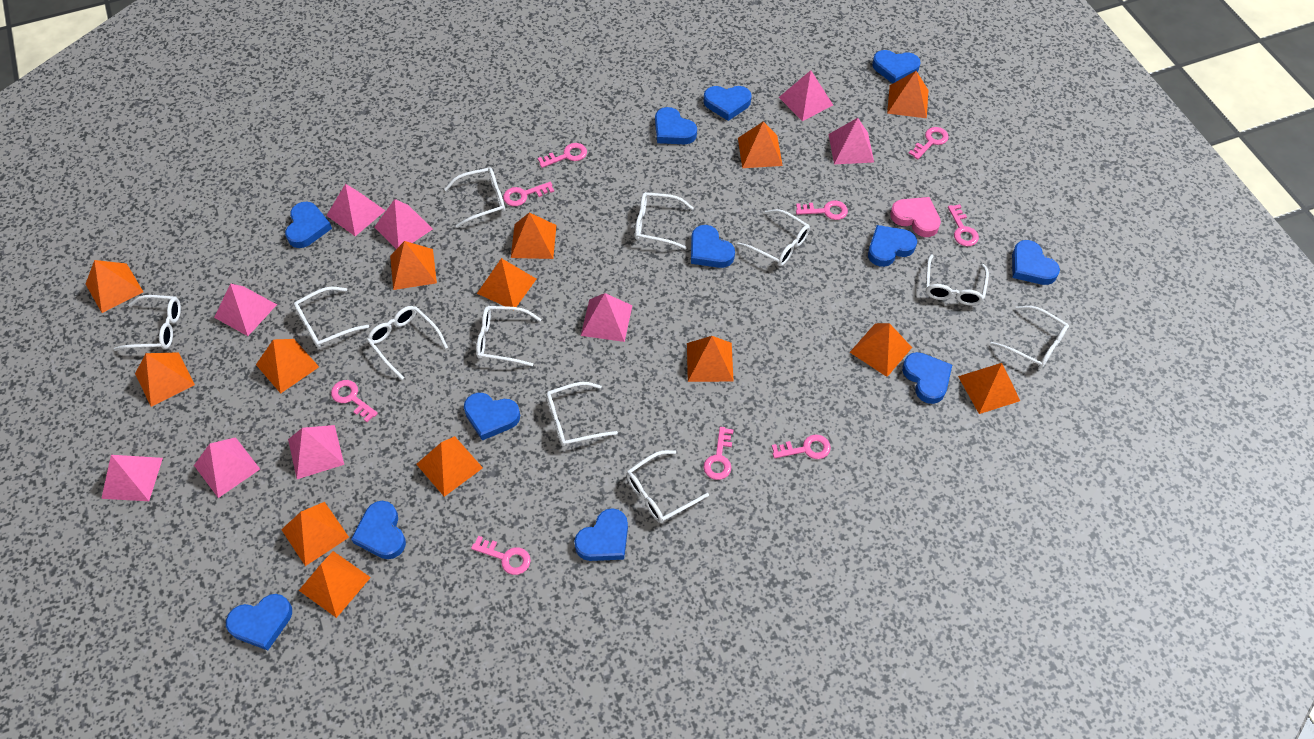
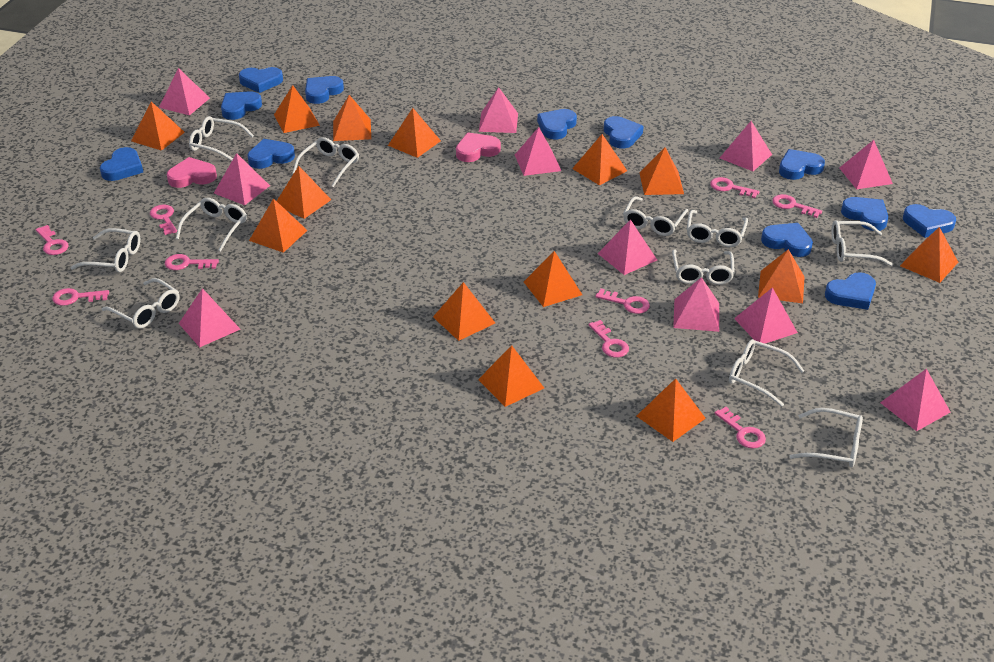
pink heart: [890,197,941,237] = 1 -> [167,157,217,188] [456,132,501,162] = 2
pink pyramid: [101,455,163,501] [194,437,260,498] [214,283,277,336] [288,425,344,479] [326,184,386,236] [374,199,433,249] [581,293,632,342] [779,70,833,121] [828,118,874,164] = 9 -> [159,68,210,116] [179,288,241,347] [214,153,270,205] [479,87,518,133] [515,127,561,176] [597,219,657,275] [673,277,719,332] [720,121,772,171] [734,287,798,344] [840,140,893,189] [880,369,950,431] = 11

